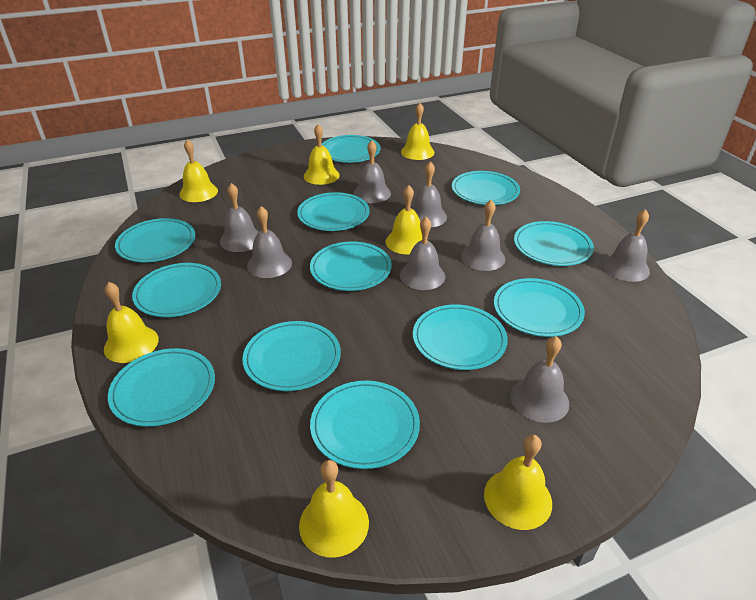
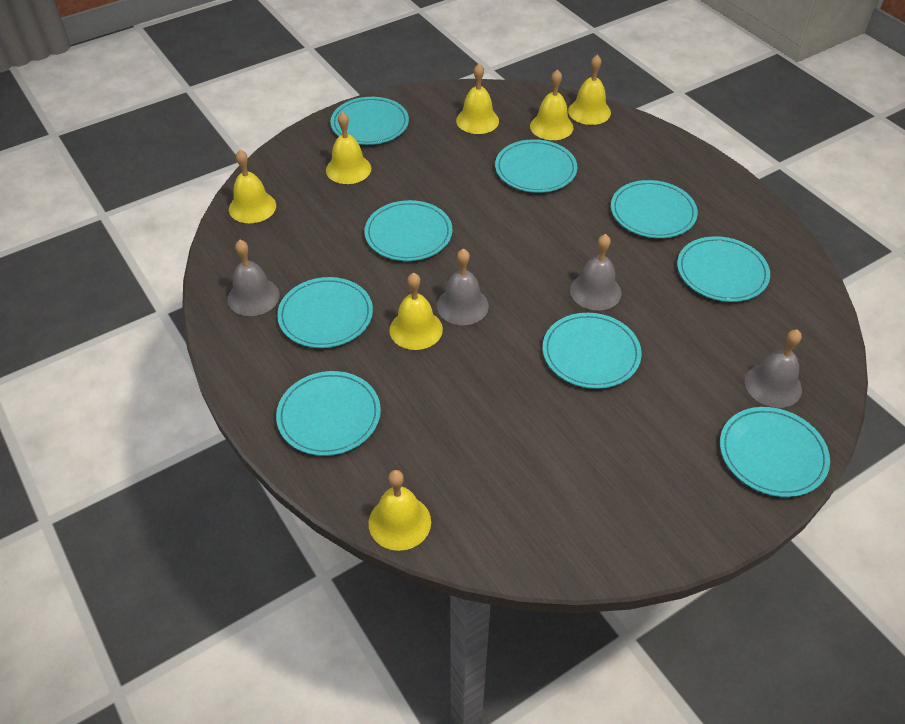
grey bell: [220,183,258,252] [247,206,292,278] [353,140,391,203] [400,217,445,290] [412,161,447,227] [461,200,505,271] [510,336,569,423] [603,209,650,282] = 8 -> [228,240,280,316] [437,249,489,325] [570,234,621,310] [745,329,802,408] = 4
turquoise plate: [108,348,215,427] [115,218,195,262] [132,263,221,317] [242,321,341,391] [297,192,370,231] [310,241,392,291] [310,381,420,469] [322,135,381,163] [413,305,508,370] [452,171,520,205] [494,278,585,337] [514,221,594,266] = 12 -> [276,371,381,456] [277,277,373,348] [331,97,409,145] [365,200,452,261] [495,139,577,193] [543,313,642,389] [611,180,698,238] [677,236,770,302] [720,407,830,497] = 9

